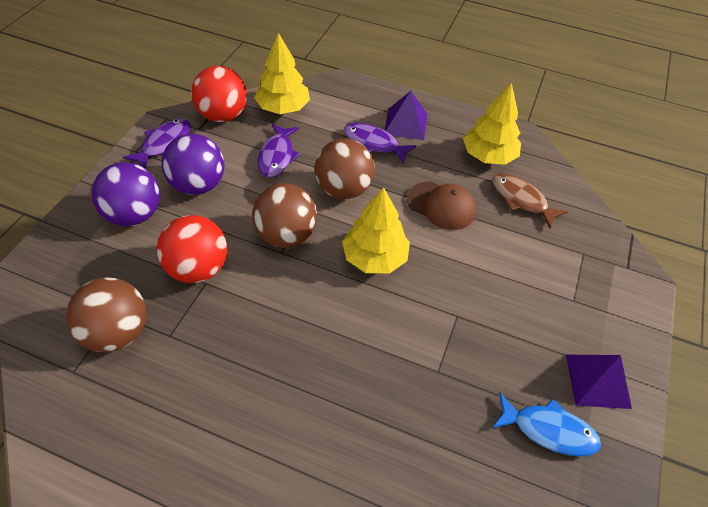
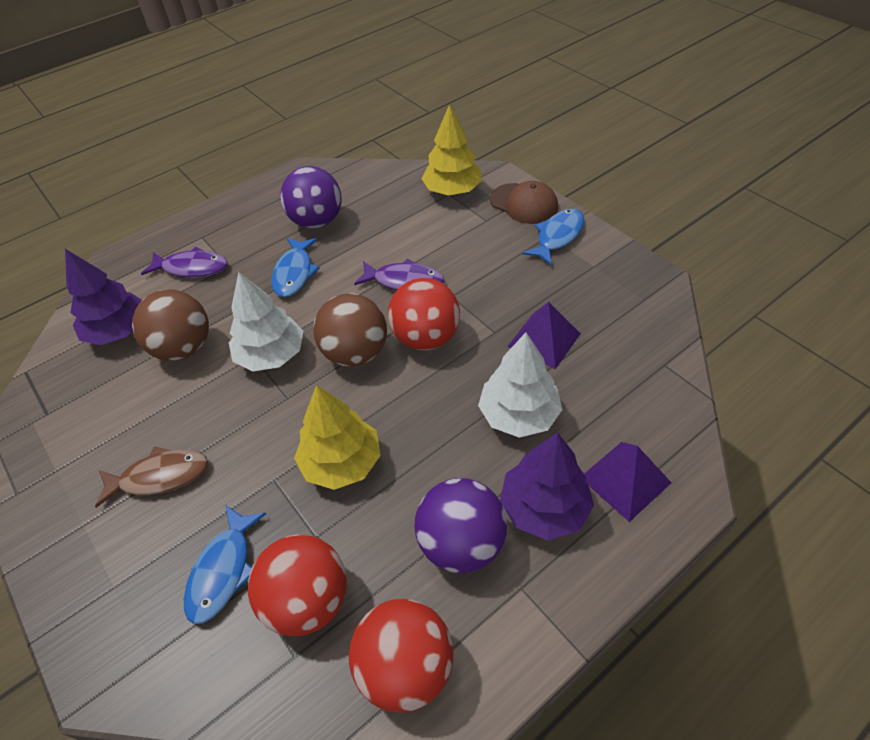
blue fish: [492,393,601,457] = 1 -> [184,505,266,624] [272,238,320,297] [522,209,584,266] = 3
brown ball: [66,277,147,352] [252,183,317,248] [315,138,375,199] = 3 -> [132,289,209,361] [313,293,387,367] = 2
purple fish: [123,119,191,169] [257,124,300,177] [344,123,417,164] = 3 -> [141,247,227,278] [354,258,444,290] = 2
purple tree: none = 0 -> [65,249,142,345] [500,432,594,540] = 2
red ball: [157,215,228,283] [191,66,247,122] = 2 -> [248,534,347,637] [349,599,453,713] [388,278,460,350] = 3
white tree: none = 0 -> [229,272,303,372] [478,333,562,438] = 2
yellow tree: [254,33,310,114] [342,187,410,273] [463,83,521,165] = 3 -> [294,385,381,490] [421,105,482,196] = 2

